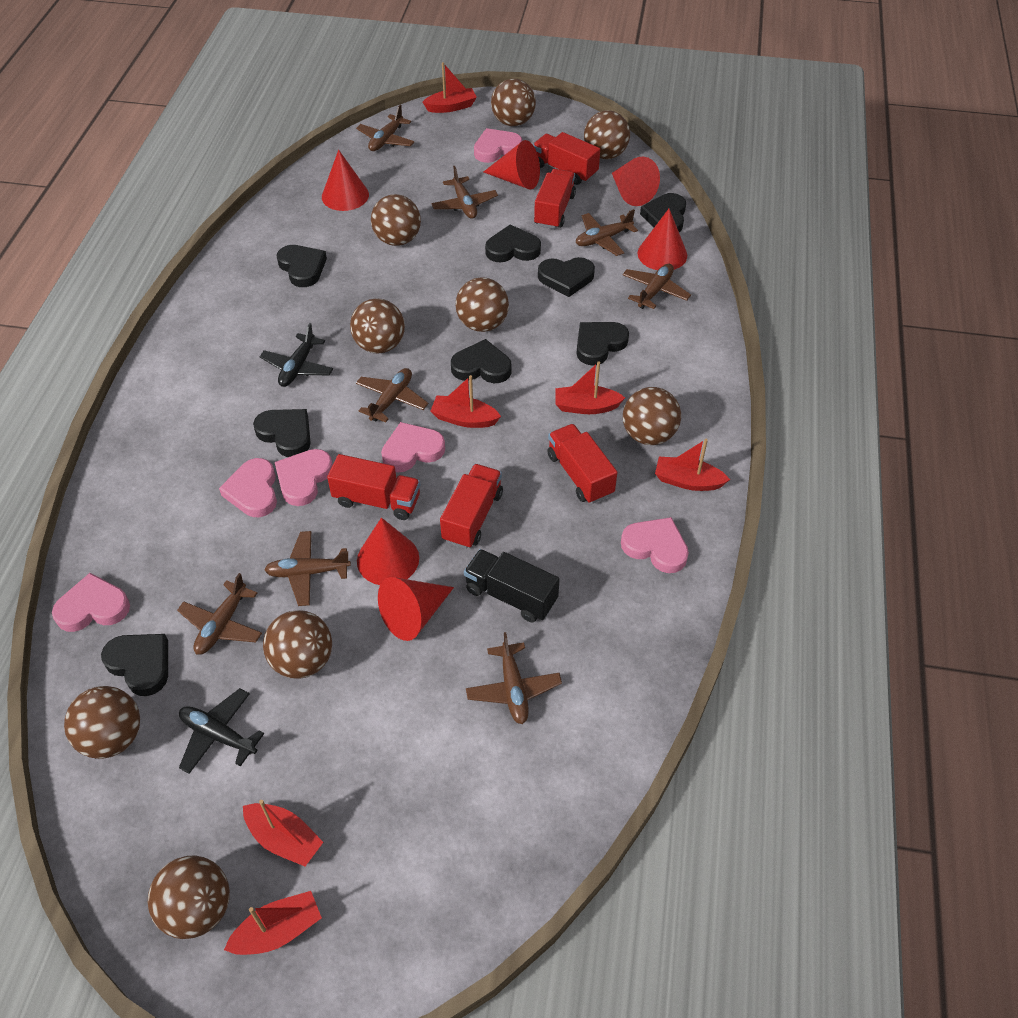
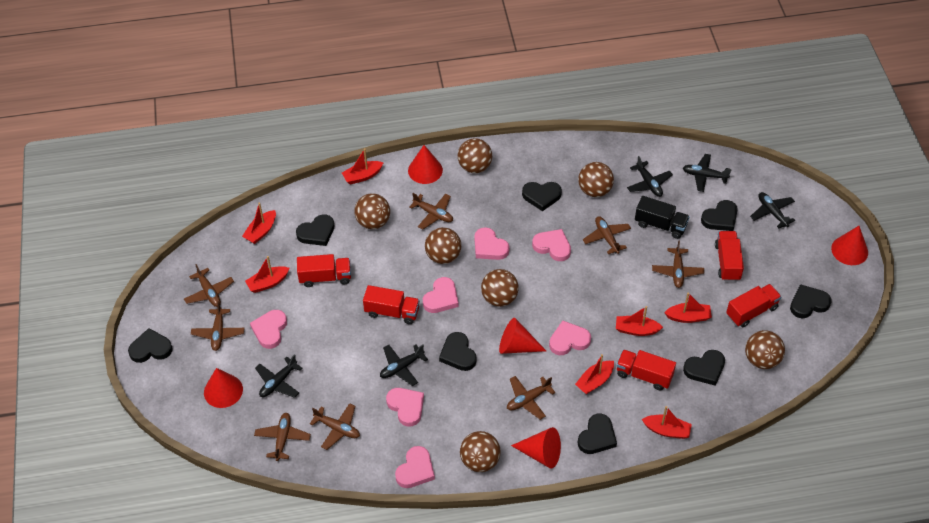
black plane: [179,688,264,774] [260,323,333,387] = 2 -> [255,354,303,398] [380,345,428,386] [627,156,673,197] [683,154,731,192] [750,192,795,228] = 5
brown ball: [64,686,140,759] [148,855,230,939] [263,610,332,679] [350,298,405,354] [371,194,421,246] [456,277,509,332] [491,79,536,126] [584,110,630,159] [623,387,681,445] = 9 -> [354,193,390,229] [425,227,461,264] [458,138,492,173] [460,431,501,472] [481,269,519,307] [578,162,614,197] [745,330,785,369] = 7
pink heart: [52,573,130,632] [219,458,277,517] [275,449,333,506] [381,422,445,473] [474,128,522,163] [621,517,689,573] = 6 -> [250,310,287,349] [386,388,424,427] [395,446,435,488] [423,277,459,313] [474,227,509,260] [532,229,571,261] [549,321,591,355] = 7
red boat: [224,891,322,955] [243,800,323,866] [422,62,477,113] [430,375,501,428] [556,362,625,414] [655,439,730,491] = 6 -> [242,203,276,244] [245,256,289,293] [342,148,384,185] [575,354,614,394] [616,306,663,336] [642,406,692,439] [664,293,712,323] = 7
red cone: [322,150,369,211] [357,518,419,585] [378,577,454,641] [484,140,540,189] [612,157,660,206] [637,209,687,270] = 6 -> [204,368,243,408] [408,145,443,184] [499,318,546,354] [511,427,561,469] [831,226,868,265] = 5

